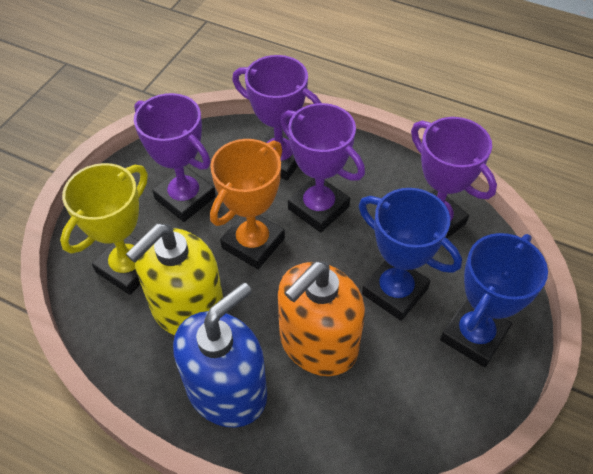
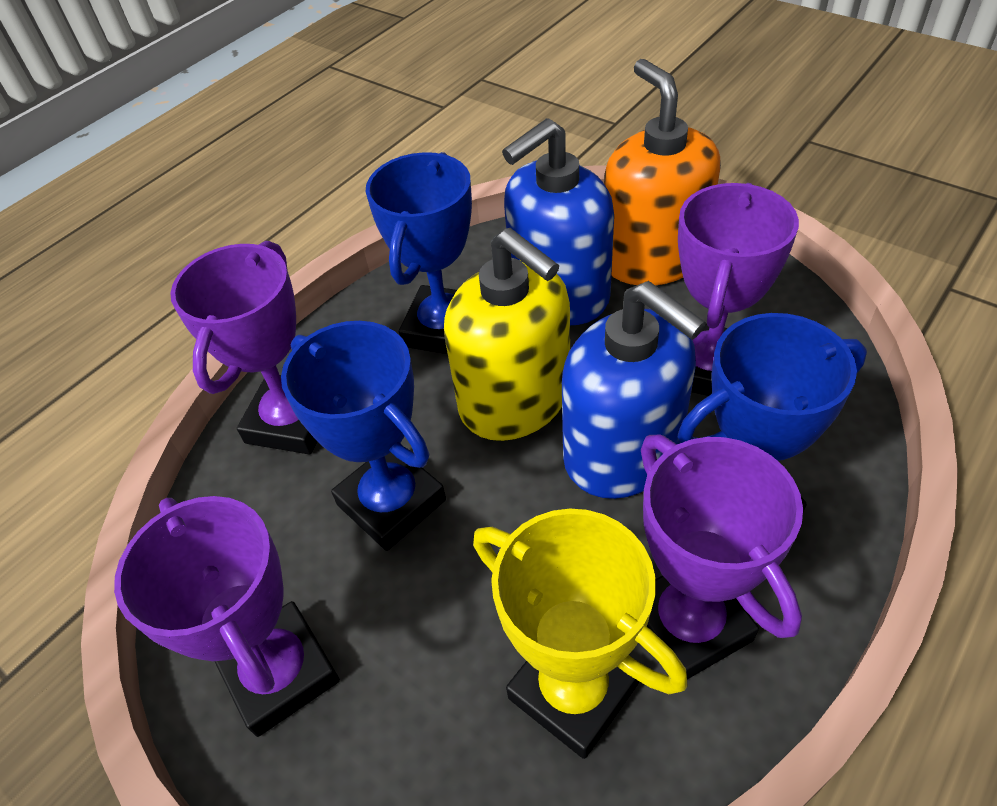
blue soap dispenser: [173,283,267,428] = 1 -> [502,118,614,325] [562,281,706,499] = 2
blue trophy: [359,188,462,321] [440,233,548,367] = 2 -> [281,321,446,551] [366,152,472,354] [678,313,867,512] = 3
orange trophy: [210,139,285,269] = 1 -> none = 0

